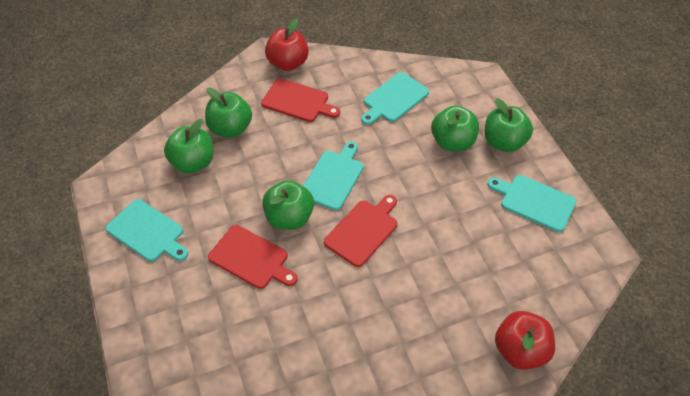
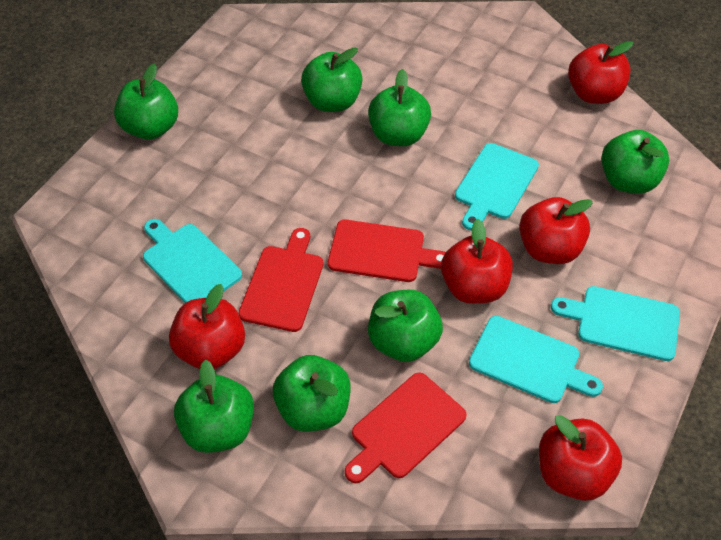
green apple: [164,119,214,173] [205,88,252,138] [262,180,314,230] [431,105,479,152] [485,98,533,152] = 5 -> [114,63,178,140] [174,360,254,453] [273,355,351,432] [301,47,363,112] [368,69,431,146] [368,290,443,362] [601,130,669,194] = 7
red apple: [265,19,309,71] [495,311,555,370] = 2 -> [169,284,245,369] [441,219,513,304] [519,197,593,264] [539,415,622,501] [568,41,633,104] = 5

